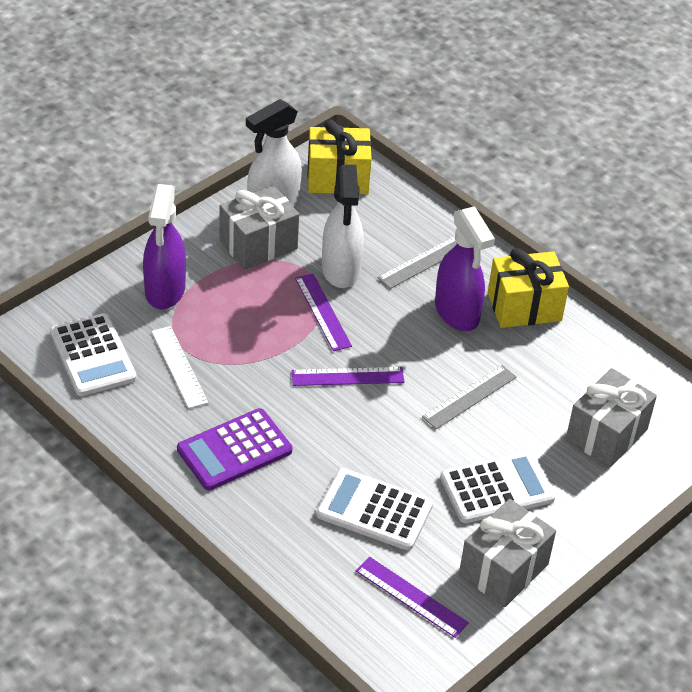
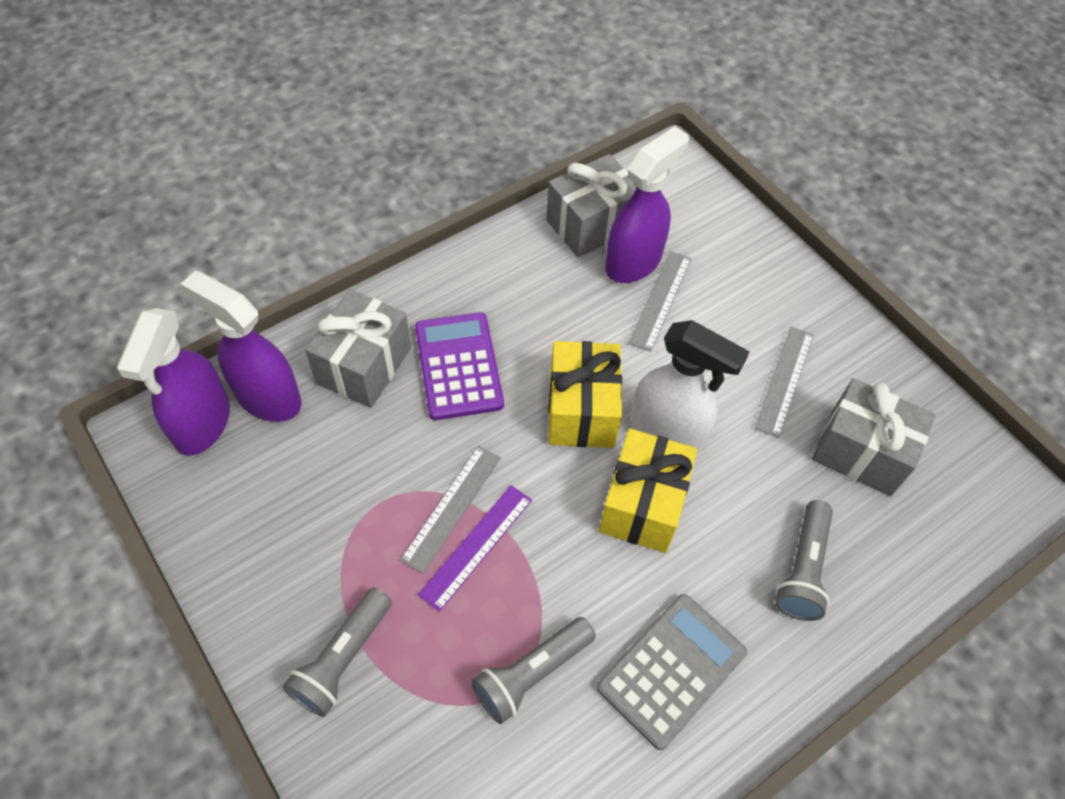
grey calculator: none = 0 -> [597,594,747,750] = 1
grey flashlight: none = 0 -> [283,587,392,717] [472,617,596,724] [775,500,833,621] = 3
grey ruler: [378,236,457,289] [422,365,516,429] = 2 -> [400,446,501,574] [628,251,691,352] [755,327,814,438] = 3
purple ruler: [292,367,404,386] [295,274,352,351] [356,557,469,638] = 3 -> [418,485,532,612] = 1
purple spray bottle: [143,184,186,309] [435,206,495,331] = 2 -> [117,308,230,456] [180,271,302,422] [605,126,689,283] = 3
white calculator: [50,313,137,396] [316,468,433,550] [440,451,555,523] = 3 -> none = 0
white ruler: [151,326,208,409] = 1 -> none = 0
white spray bottle: [246,99,302,206] [322,165,364,288] = 2 -> [631,320,750,452] = 1

